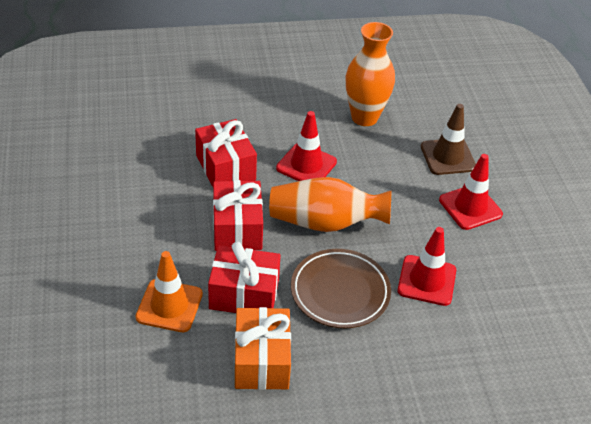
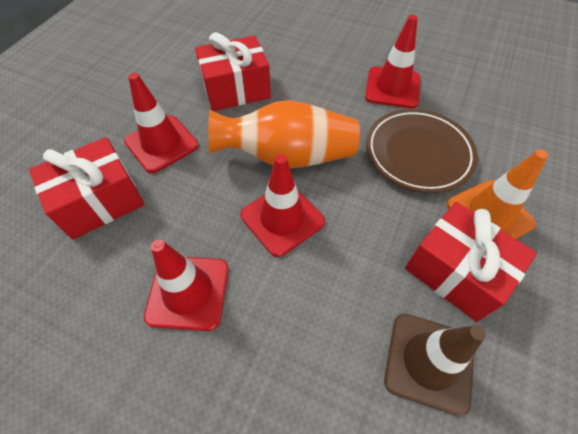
orange gift: [235,307,291,390] = 1 -> none = 0
orange vase: [269,177,391,232] [346,22,395,126] = 2 -> [208,100,360,168] = 1
red traffic cone: [276,111,337,181] [397,227,456,306] [439,154,503,230] = 3 -> [124,73,199,173] [144,240,229,331] [240,154,325,257] [365,15,420,109] = 4

